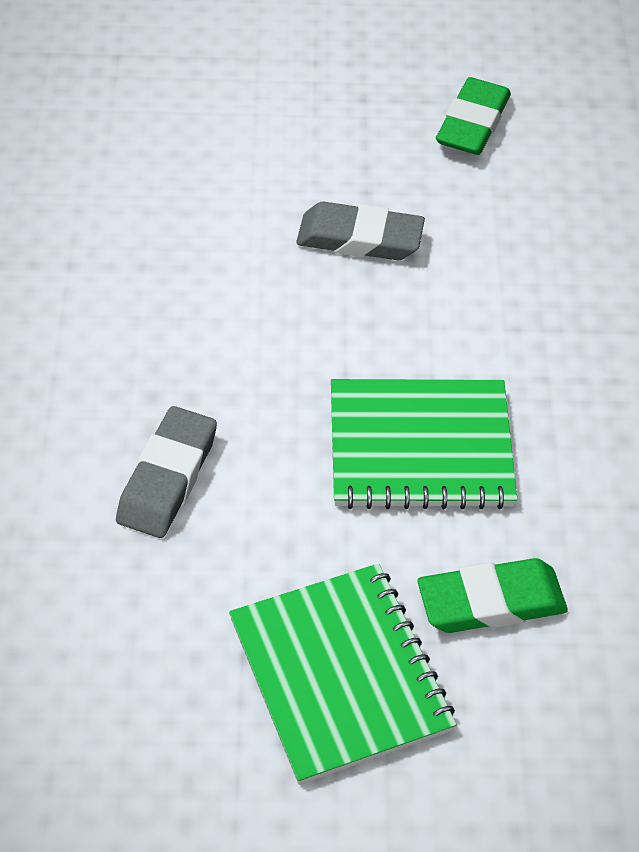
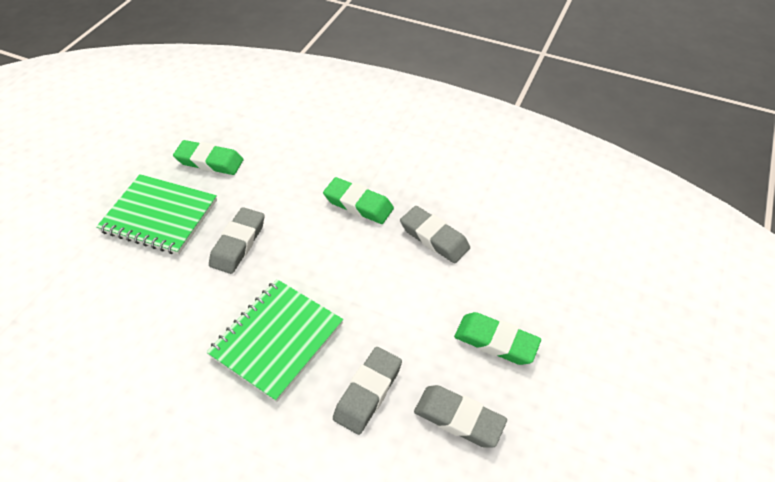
green eraser: [418,558,568,633] [436,77,511,155] = 2 -> [173,140,244,175] [323,177,394,224] [454,312,541,365] = 3
grey eraser: [116,406,217,538] [296,202,425,260] = 2 -> [209,207,264,274] [333,347,402,435] [400,206,470,263] [414,385,507,448] = 4

